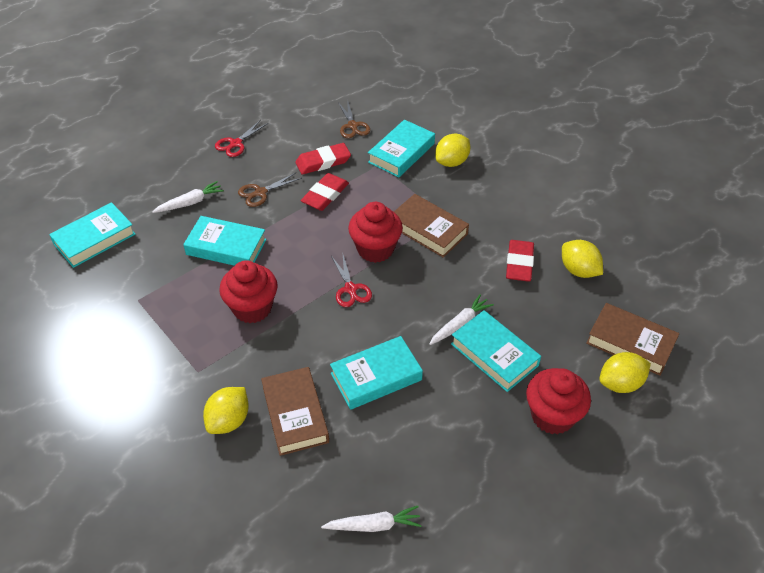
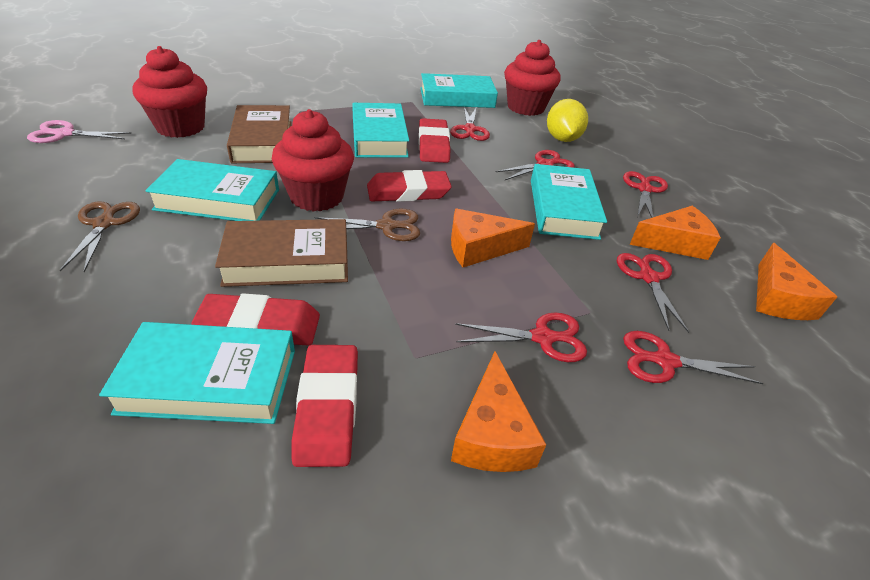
brown book: [261,367,329,456] [394,194,469,258] [586,303,679,376] = 3 -> [215,219,348,287] [227,105,292,163] = 2
orange cheese: none = 0 -> [451,209,535,267] [451,351,546,472] [630,206,721,260] [756,243,837,320] = 4
pink scissors: none = 0 -> [27,120,132,143] = 1
red eraser: [295,143,351,175] [300,173,349,211] [506,240,534,282] = 3 -> [191,293,320,346] [291,345,358,467] [367,170,452,202] [419,118,450,163] = 4
red scissors: [215,121,268,157] [331,252,372,307] = 2 -> [450,106,490,141] [455,312,587,362] [496,150,575,180] [617,253,689,333] [623,171,668,218] [623,331,763,384] = 6
white carrot: [152,181,224,213] [321,506,422,532] [429,294,494,345] = 3 -> none = 0
yellow lemon: [203,387,249,434] [435,134,470,167] [562,240,603,278] [599,352,651,393] = 4 -> [547,99,588,142] = 1

